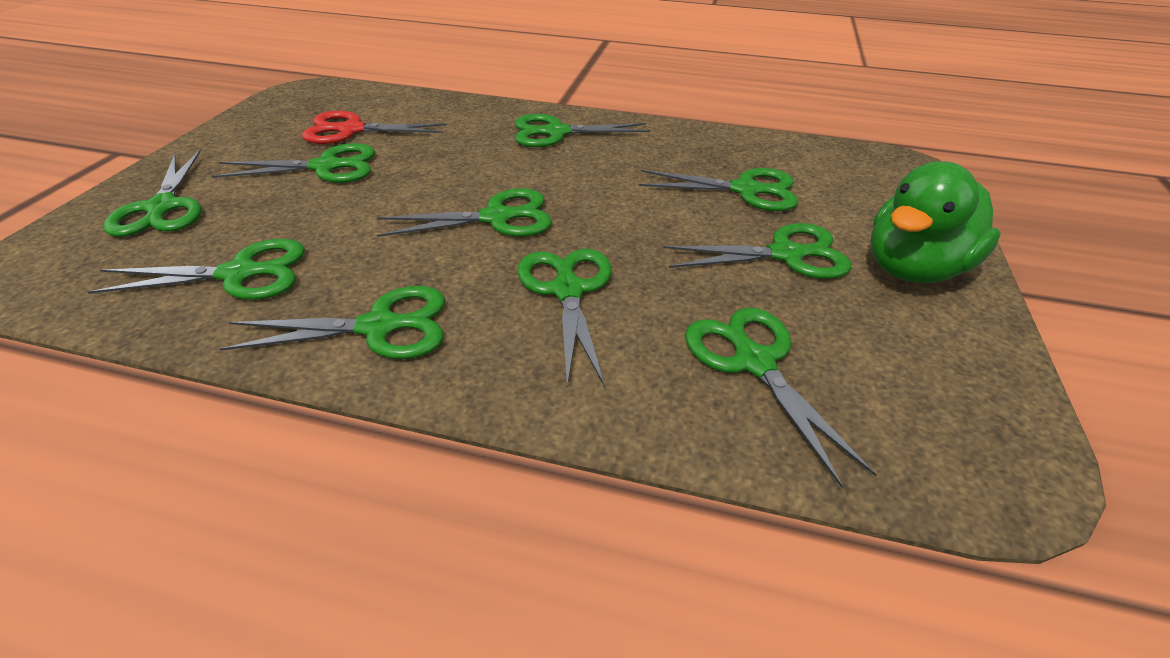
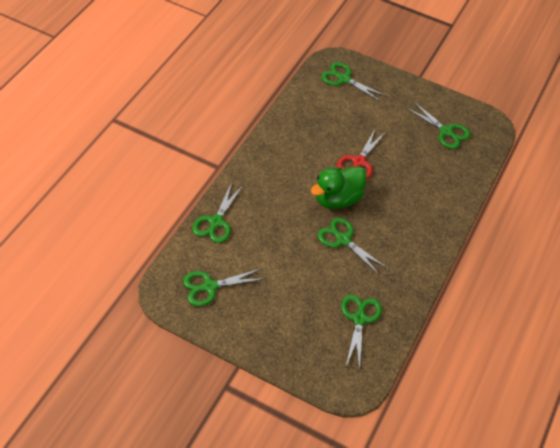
green scissors: [87,239,305,300] [103,150,201,237] [212,143,375,183] [220,286,445,359] [377,188,552,237] [515,114,650,147] [518,249,612,387] [639,168,798,211] [663,223,852,279] [685,308,877,488] = 10 -> [183,268,266,306] [192,182,243,243] [317,217,387,275] [321,62,386,102] [341,294,382,371] [406,101,471,149] = 6

